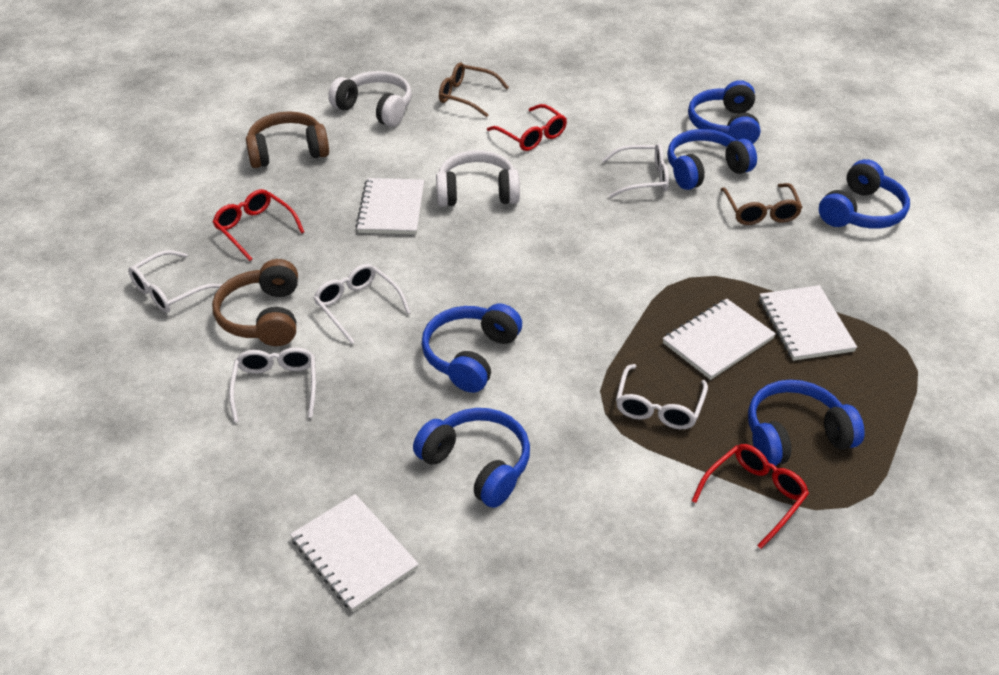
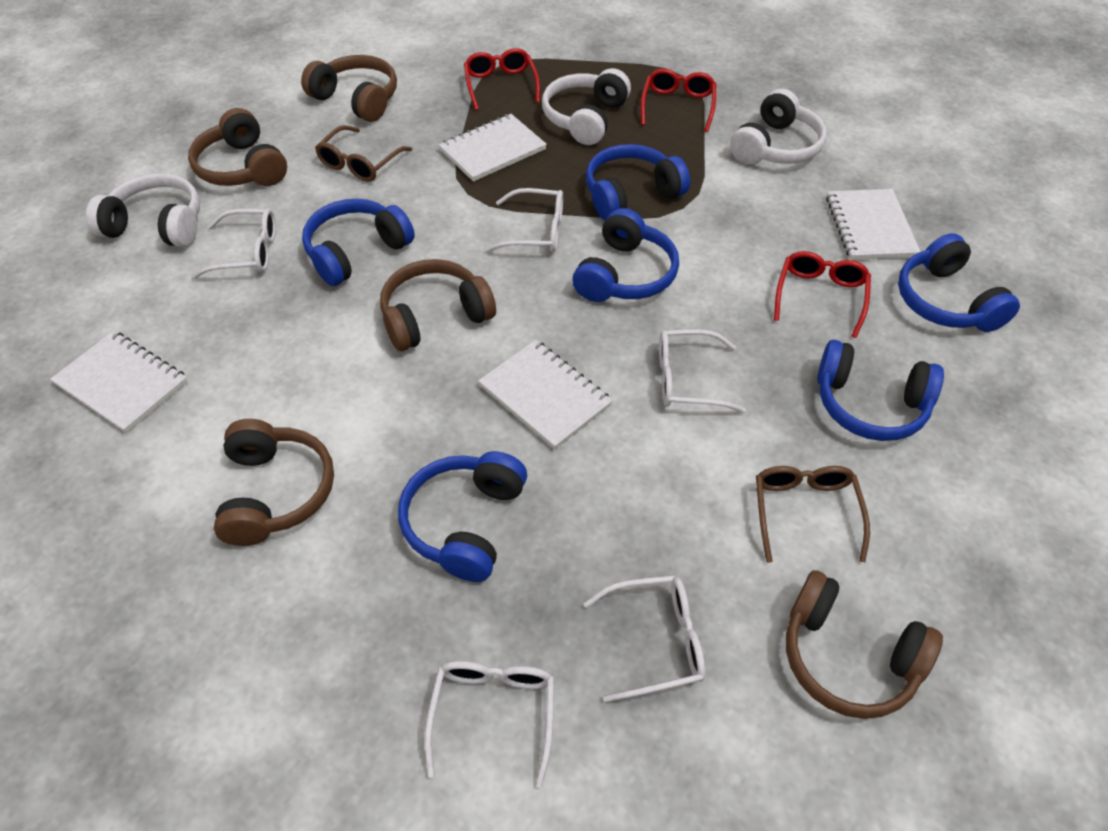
brown headphones: [212,259,298,346] [246,111,329,168] = 2 -> [188,108,287,186] [214,419,334,546] [301,55,397,122] [380,259,496,351] [786,570,943,719] = 5
white headphones: [328,71,412,127] [436,150,520,207] = 2 -> [86,173,200,247] [542,68,631,145] [730,89,827,164] = 3

